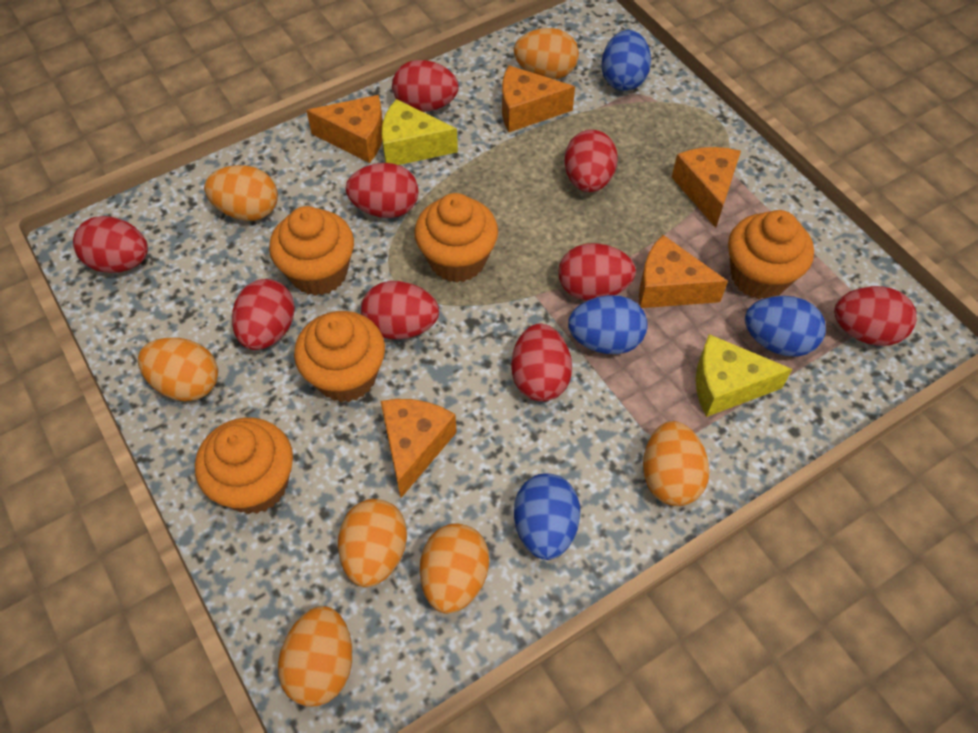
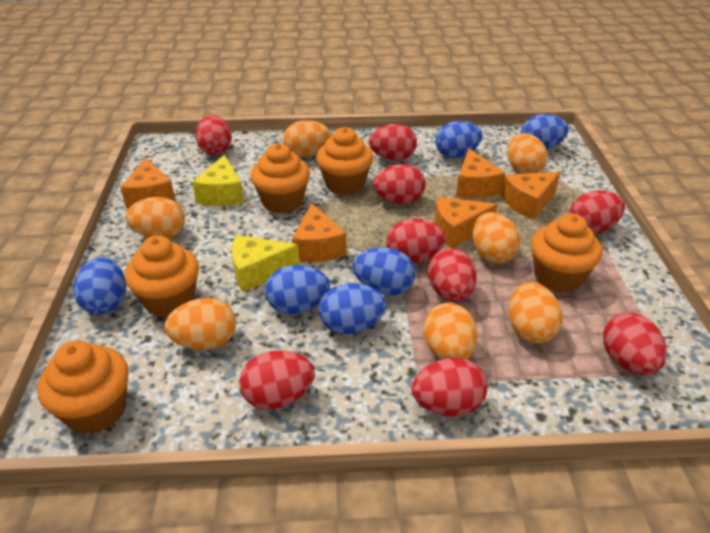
blue egg: [514,473,580,560] [568,295,648,354] [601,30,651,91] [745,296,826,357] = 4 -> [73,257,126,315] [265,265,330,314] [319,283,386,334] [353,247,416,296] [435,121,482,158] [521,114,569,149] = 6

